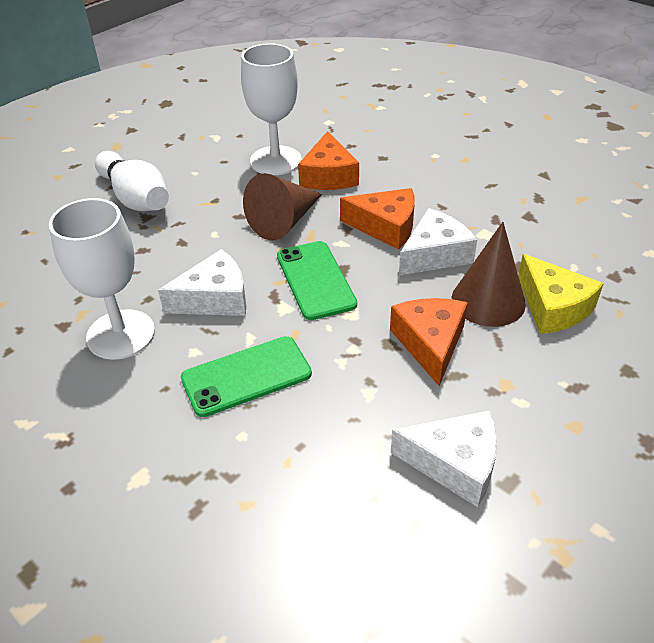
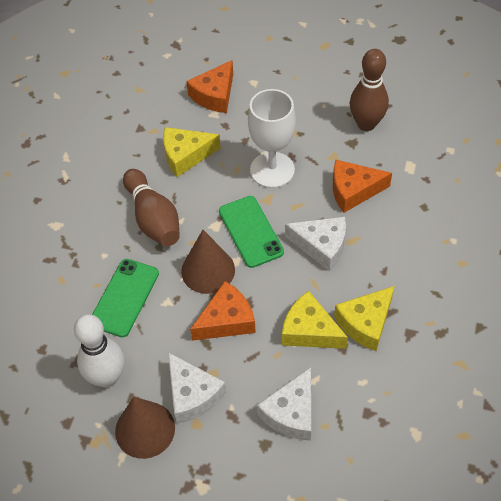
brown bowling pin: none = 0 -> [123,169,180,246] [350,49,389,131] = 2
white goblet: [49,198,155,360] [241,43,302,175] = 2 -> [248,89,296,188] = 1
yellow cheese: [518,254,604,334] = 1 -> [163,127,221,177] [282,291,348,349] [334,286,395,351] = 3

